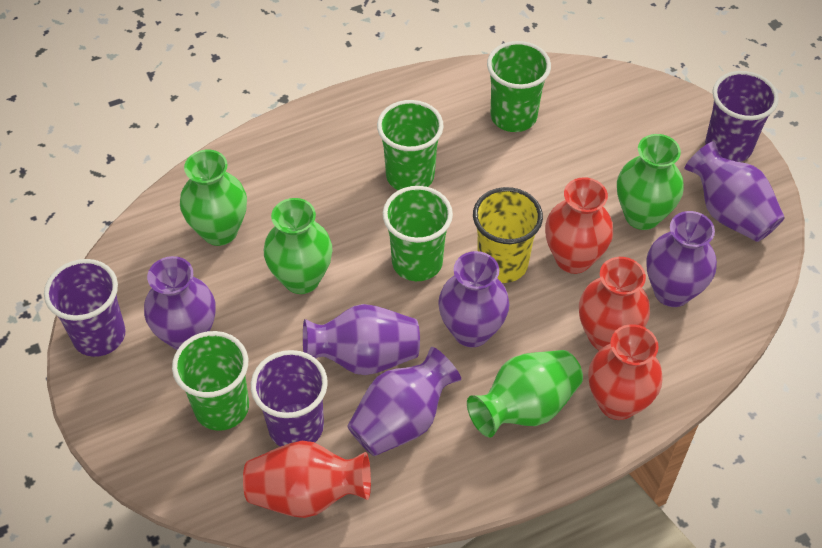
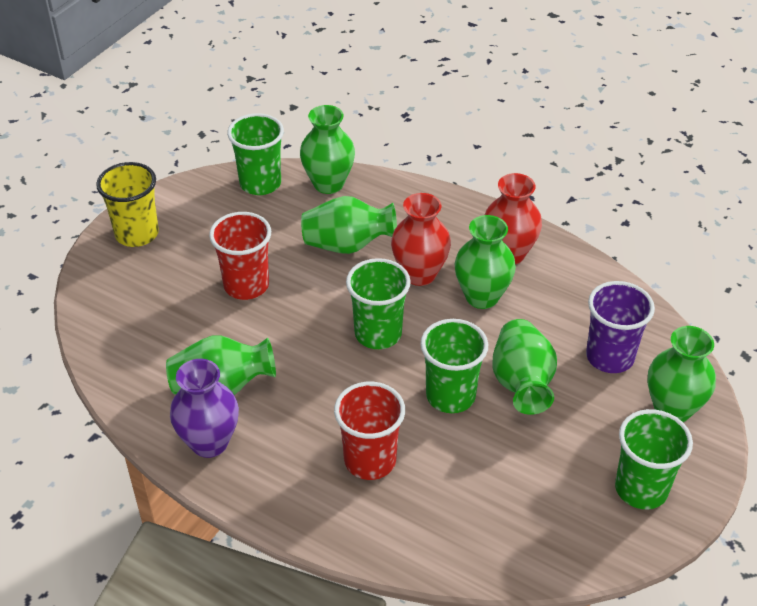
green vase: [180,150,247,246] [264,198,333,294] [467,350,583,438] [617,134,684,230] = 4 -> [166,336,276,395] [300,105,355,194] [301,196,397,254] [455,215,516,309] [492,319,557,415] [648,326,716,422] = 6
purple cup: [44,259,125,357] [251,350,328,447] [705,71,779,162] = 3 -> [586,281,655,373] = 1
purple vase: [144,256,216,350] [303,304,420,375] [347,347,461,456] [438,251,509,347] [646,211,717,307] [685,141,785,242] = 6 -> [170,359,239,458] = 1
red cup: none = 0 -> [209,212,271,300] [334,382,405,480] = 2
red vase: [243,441,371,518] [545,177,613,274] [579,257,650,350] [588,324,663,420] = 4 -> [391,193,451,286] [485,173,542,265] = 2

